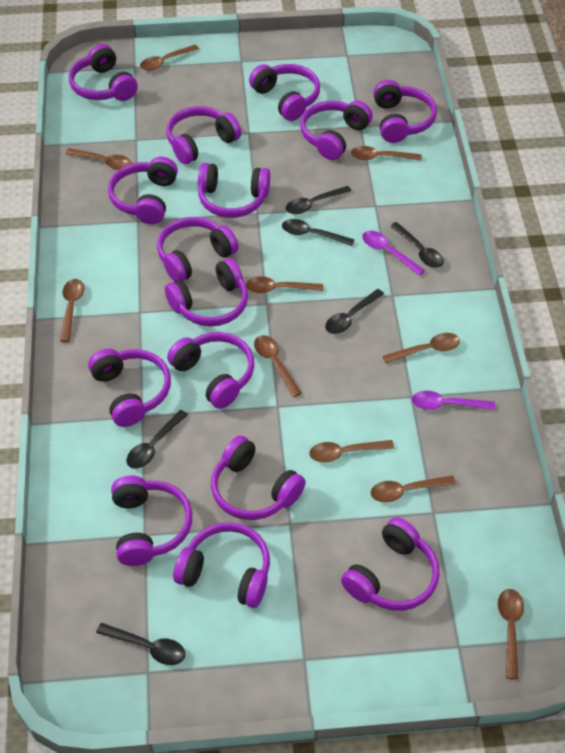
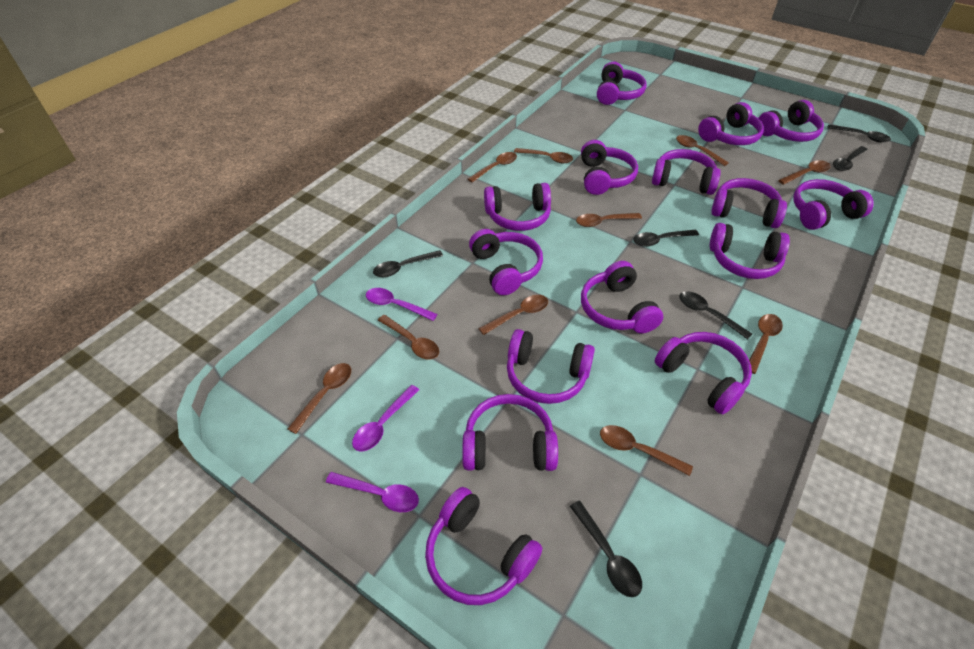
purple spoon: [362,231,425,276] [412,391,495,410] = 2 -> [326,472,419,512] [352,385,419,451] [366,288,437,321] = 3

